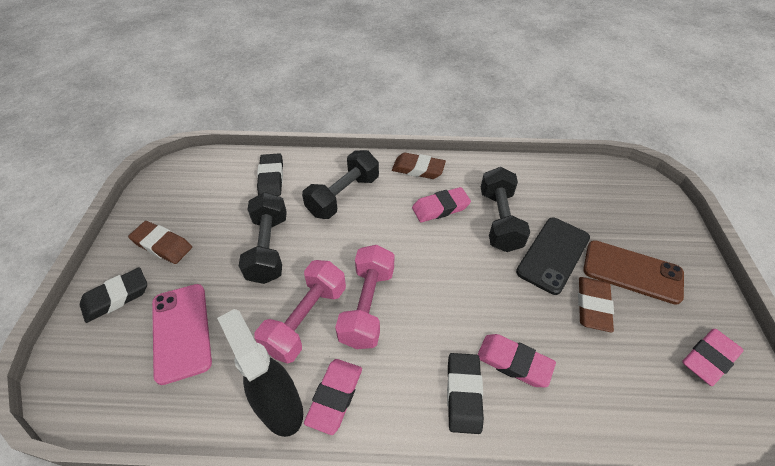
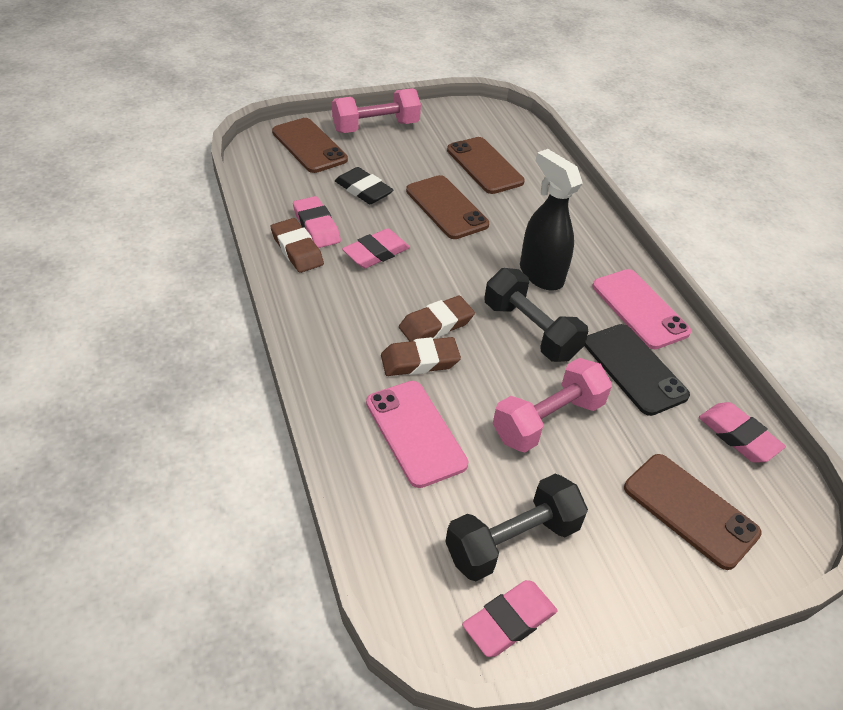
black dumbbell: [239,192,287,284] [302,150,379,219] [481,167,530,252] = 3 -> [445,474,588,581] [484,268,588,362] = 2
black eraser: [80,267,147,323] [257,153,283,196] [447,353,484,434] = 3 -> [335,167,394,204] = 1
brown phone: [583,240,684,305] = 1 -> [272,118,348,173] [406,175,489,239] [447,137,525,194] [624,454,762,570] = 4
pink phone: [152,284,212,385] = 1 -> [366,381,468,488] [593,269,691,349] = 2

